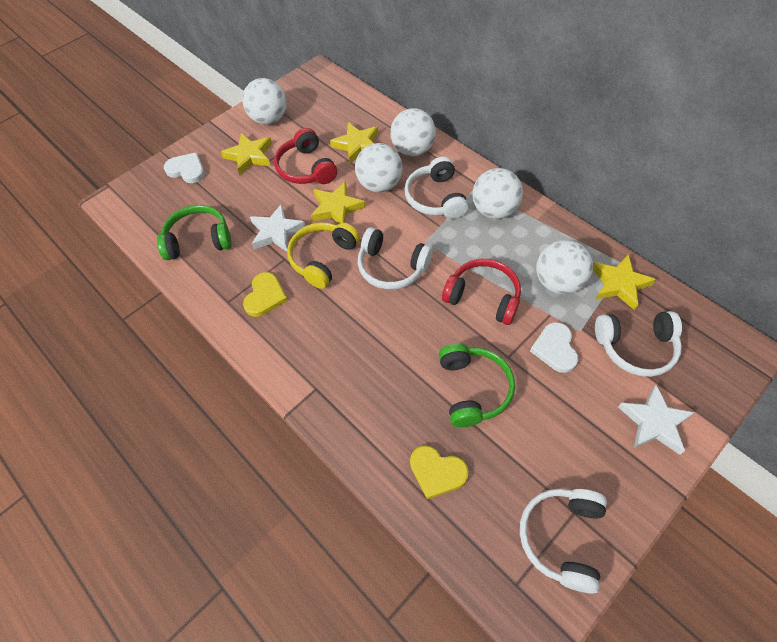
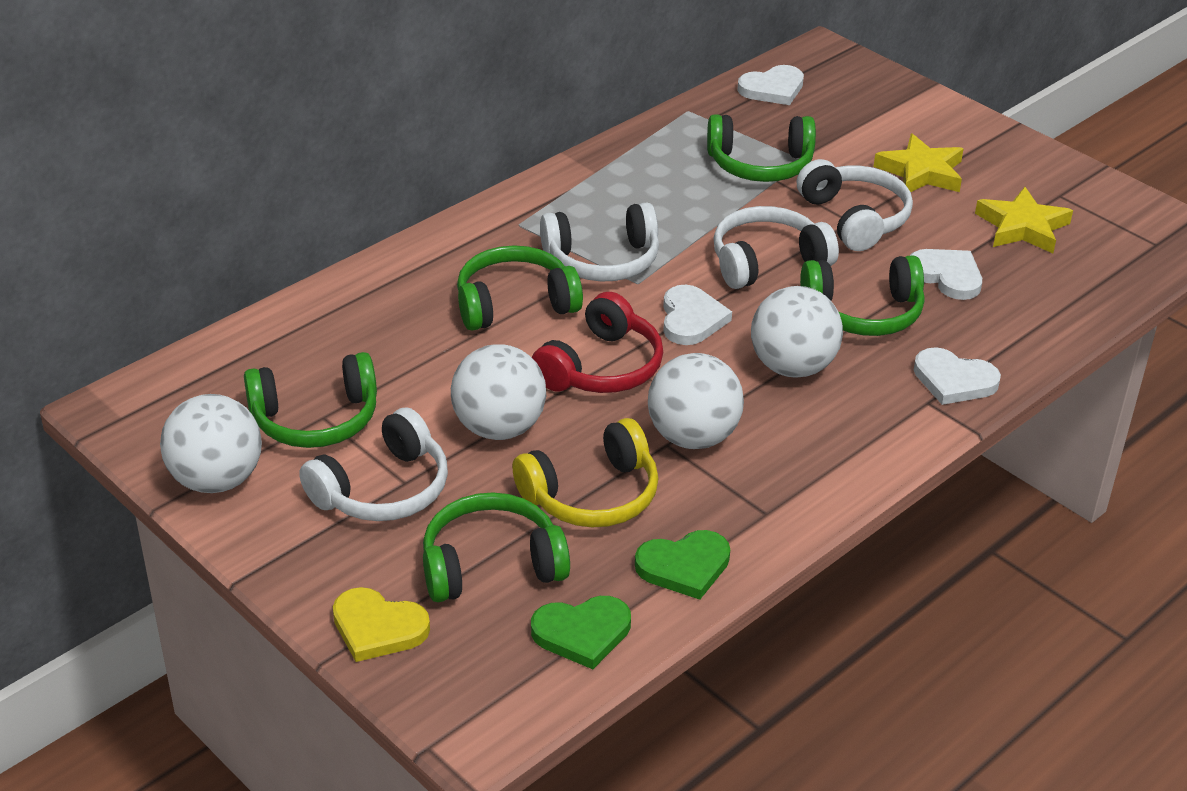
green headphones: [157,205,232,260] [439,344,515,427] = 2 -> [244,352,377,448] [423,492,570,602] [457,245,583,331] [707,114,816,182] [800,255,924,336] = 5
green heart: none = 0 -> [531,596,631,669] [635,530,730,600] = 2
red headphones: [274,128,337,184] [442,259,521,325] = 2 -> [532,292,663,393] = 1
white ball: [242,78,287,125] [355,143,403,192] [390,108,436,156] [472,168,523,219] [536,240,593,294] = 5 -> [160,394,262,493] [451,344,546,440] [648,353,744,449] [751,286,843,378] = 4
white heart: [164,152,205,183] [530,322,578,373] = 2 -> [663,285,732,345] [737,65,804,105] [910,249,982,300] [914,347,1001,405] = 4
white star: [250,204,305,252] [618,385,695,455] = 2 -> none = 0
yellow heart: [243,272,288,317] [410,445,469,499] = 2 -> [333,587,430,662] = 1
yellow star: [221,133,272,175] [311,181,365,224] [330,122,378,164] [593,254,656,310] = 4 -> [873,133,963,192] [975,187,1073,253] = 2

